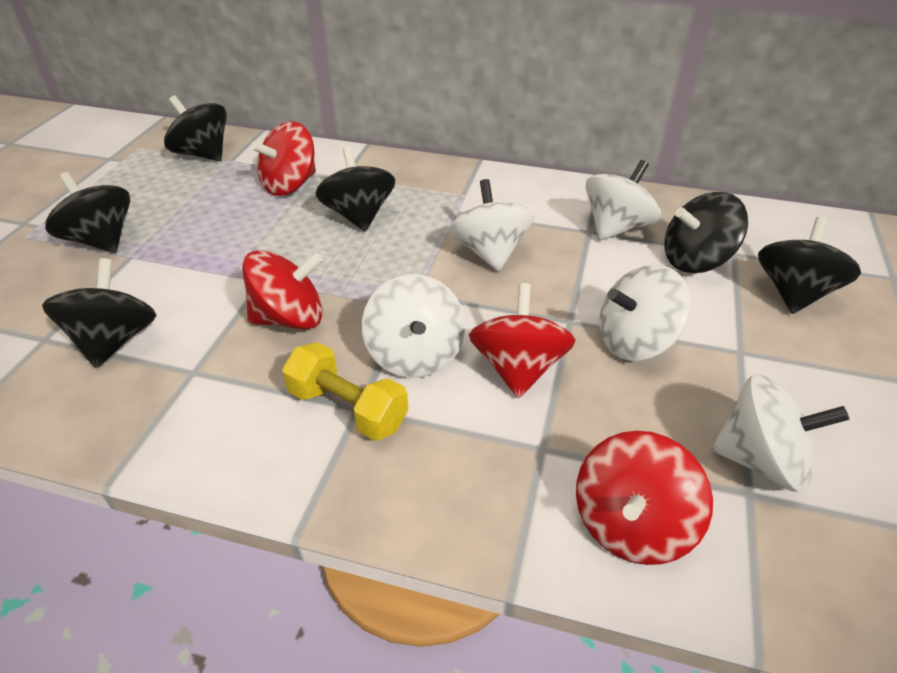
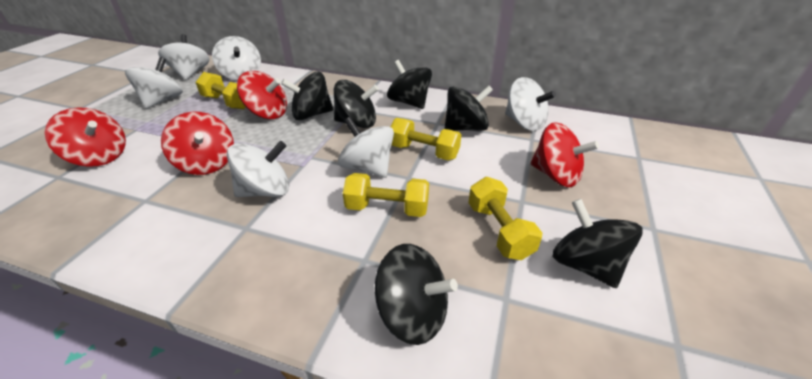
white spinning top: [362,274,465,378] [449,179,535,271] [586,160,661,240] [599,265,691,361] [711,374,849,492] = 5 -> [125,57,183,109] [158,34,209,80] [212,36,261,80] [227,141,289,197] [338,117,394,178] [505,77,556,131] = 6
yellow dumbbell: [282,342,408,441] = 1 -> [195,72,246,109] [343,173,429,217] [391,118,461,160] [468,177,542,260] = 4

